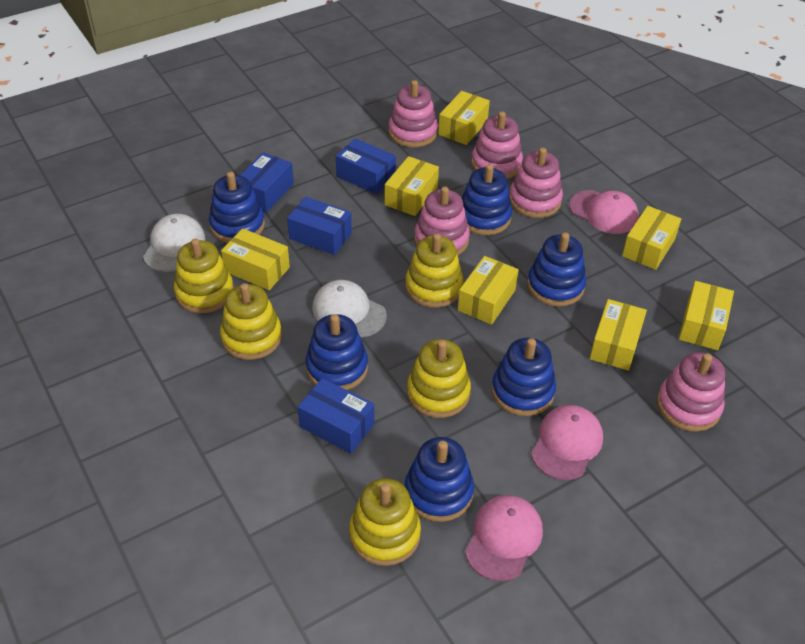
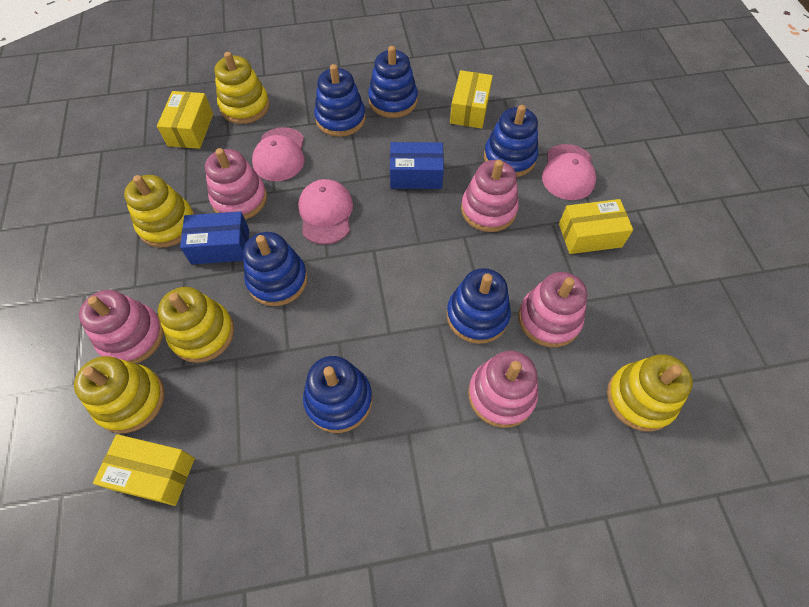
blue box: [240,152,294,212] [287,197,352,255] [298,378,374,454] [336,138,396,194] = 4 -> [180,211,249,264] [390,142,444,189] = 2
white cap: [143,214,205,272] [313,280,387,338] = 2 -> none = 0
yellow box: [221,228,290,290] [385,156,439,216] [438,91,490,145] [458,256,519,325] [590,299,647,371] [622,206,681,270] [679,281,734,350] = 7 -> [93,434,195,506] [157,91,213,149] [450,70,493,129] [559,199,633,254] = 4

